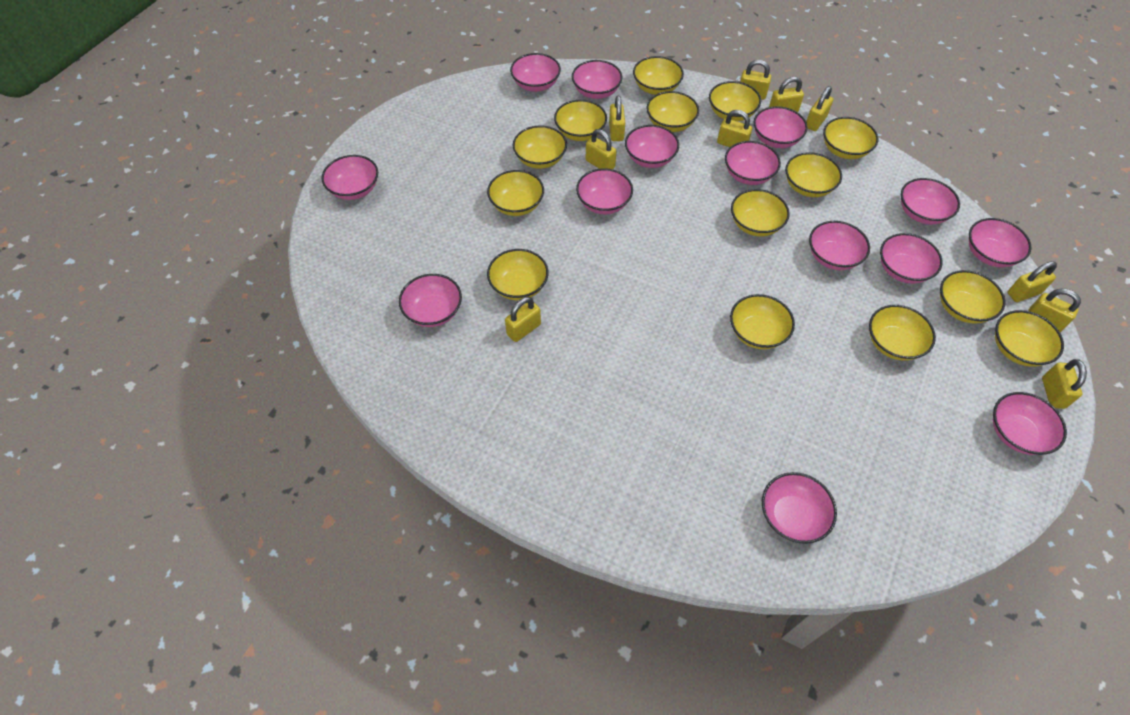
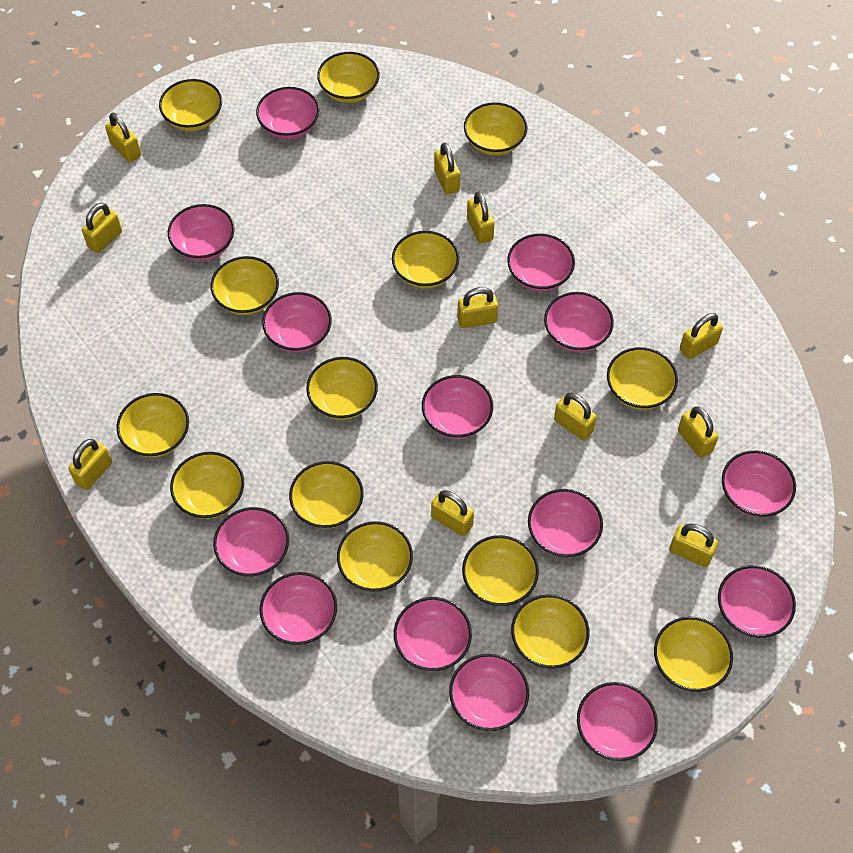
yellow padlock: [505,297,541,342] [585,129,616,169] [609,95,625,141] [717,110,752,147] [740,60,771,100] [769,77,804,112] [806,86,833,131] [1008,261,1057,302] [1028,289,1081,332] [1042,359,1087,409] = 10 -> [68,439,112,490] [82,203,122,253] [105,113,141,162] [431,490,474,536] [434,143,460,194] [457,287,498,328] [467,191,495,244] [554,393,597,441] [669,523,718,567] [678,406,718,458] [680,313,723,359] = 11

